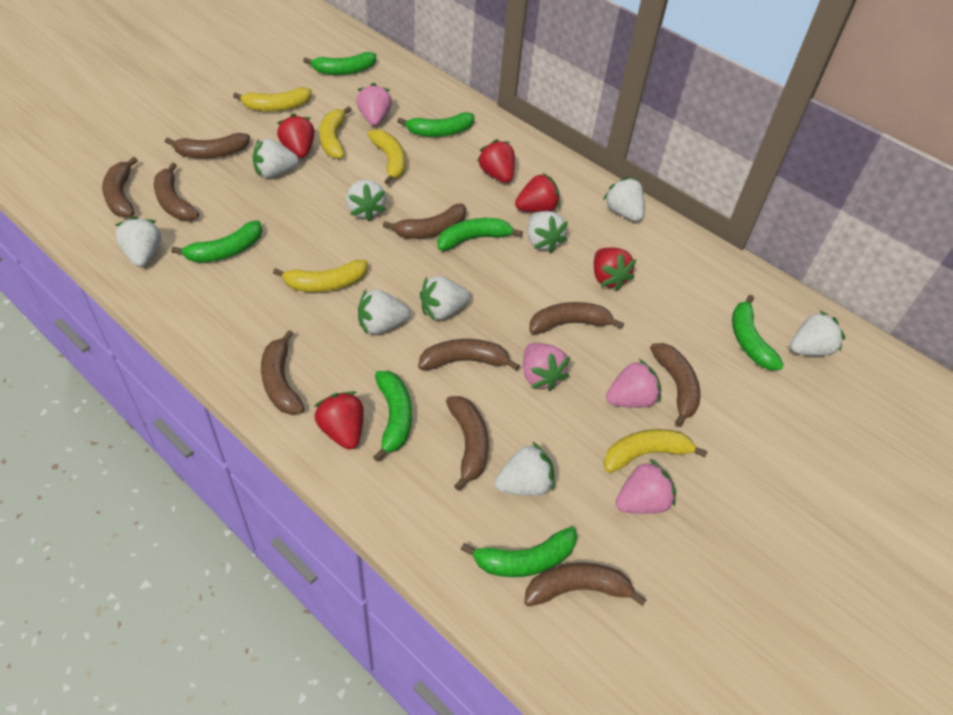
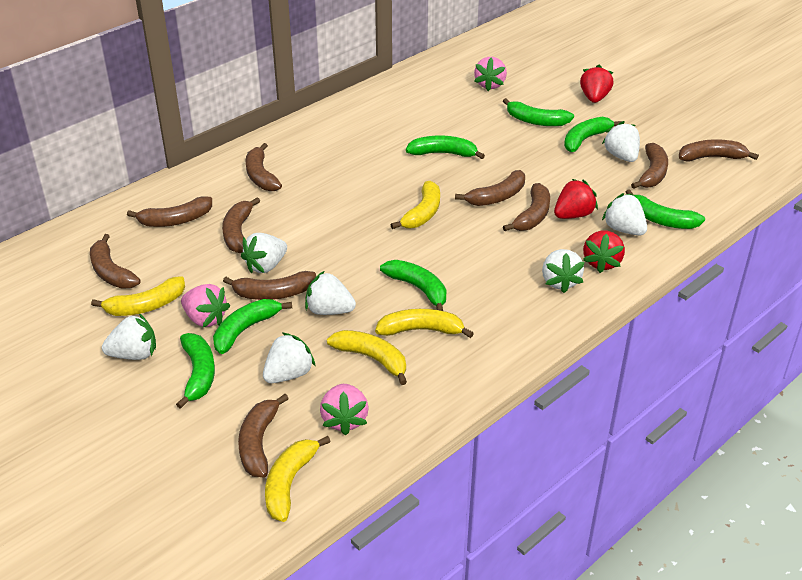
pink strawberry: [356,83,392,126] [523,343,570,391] [606,359,661,408] [616,459,676,514] = 4 -> [181,284,230,327] [320,384,369,436] [474,57,507,91] = 3
red strawberry: [277,114,315,158] [314,391,364,450] [477,139,515,183] [515,173,560,213] [594,247,636,291] = 5 -> [554,179,598,219] [580,65,614,103] [583,231,625,273] = 3
white strawberry: [115,216,161,267] [253,139,299,178] [346,180,386,222] [358,289,410,334] [420,276,470,320] [495,442,555,496] [527,211,568,253] [603,177,644,221] [790,310,845,356] = 9 -> [102,313,156,360] [241,233,287,274] [263,332,316,383] [305,271,356,315] [542,249,585,293] [602,121,640,162] [602,193,647,235] = 7

